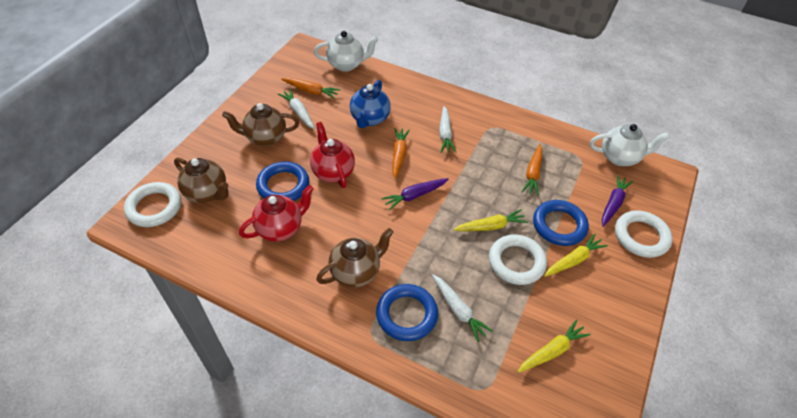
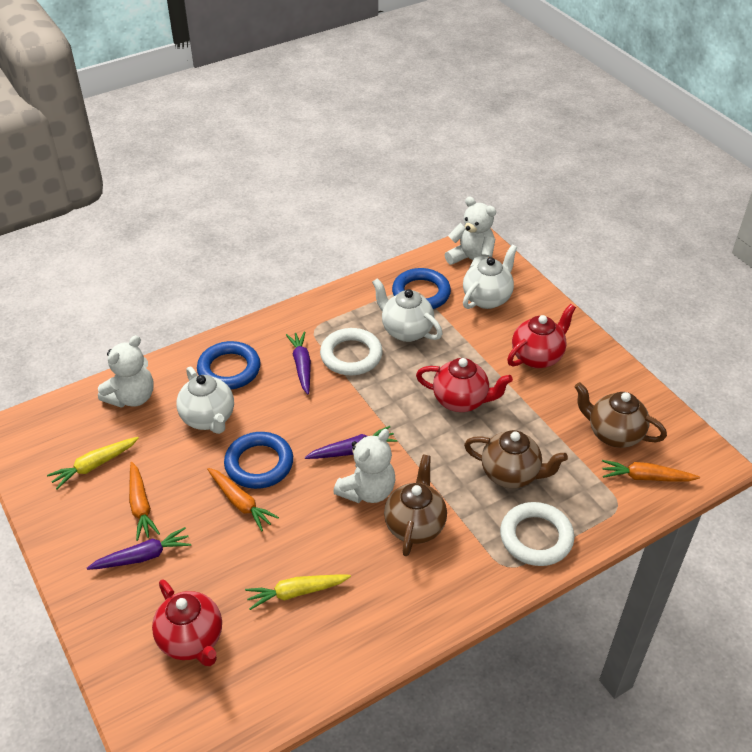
blue teapot: [350,80,391,128] = 1 -> none = 0
purple carrot: [381,178,449,210] [602,175,633,227] = 2 -> [87,527,191,570] [286,331,311,394] [305,426,397,459] = 3
red teapot: [239,185,314,241] [310,122,355,188] = 2 -> [152,579,222,666] [416,358,513,412] [507,304,576,368] = 3
white carrot: [278,89,315,129] [432,274,493,342] [439,106,456,153] = 3 -> none = 0
white ring: [124,182,181,227] [489,234,547,285] [615,210,673,258] = 3 -> [320,328,383,375] [500,502,574,566] = 2
white teapot: [314,31,378,72] [590,124,670,166] = 2 -> [176,367,234,434] [372,278,442,342] [463,245,517,309] = 3
white teddy bear: none = 0 -> [98,335,154,407] [333,429,396,503] [445,197,496,269] = 3
yellow carrot: [453,209,528,231] [518,319,591,373] [544,234,608,277] = 3 -> [47,437,139,489] [245,574,351,610] = 2

